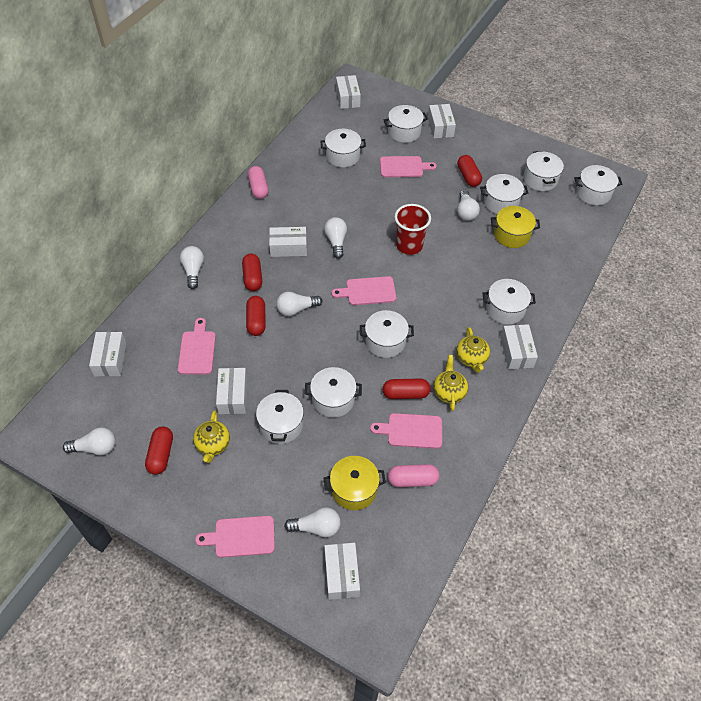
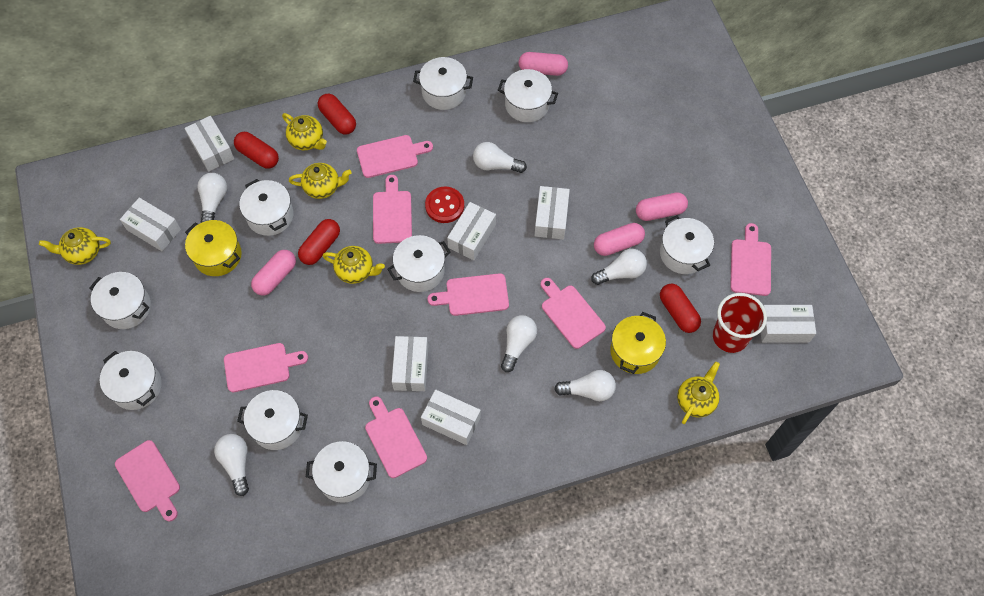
pink capsule: [248,166,269,199] [388,464,439,487] = 2 -> [251,250,296,295] [518,52,568,76] [594,223,645,256] [636,192,688,221] = 4
pink cutting board: [178,318,216,375] [195,516,275,558] [332,276,396,305] [370,413,442,449] [380,156,437,177] = 5 -> [115,440,180,521] [224,343,308,392] [357,135,433,178] [365,396,427,478] [373,175,412,244] [428,273,509,316] [541,278,606,349] [730,223,771,296] = 8
red button: none = 0 -> [425,187,464,223] = 1
red capsule: [145,426,173,475] [242,254,262,291] [246,296,266,336] [382,378,431,399] [457,155,482,187] = 5 -> [234,132,279,169] [298,219,340,265] [318,94,356,135] [660,284,701,333] = 4
yellow teapot: [193,410,230,463] [434,355,468,411] [456,327,490,373] = 3 -> [39,227,111,265] [282,113,327,150] [289,163,352,199] [323,246,385,284] [677,362,720,424] = 5

